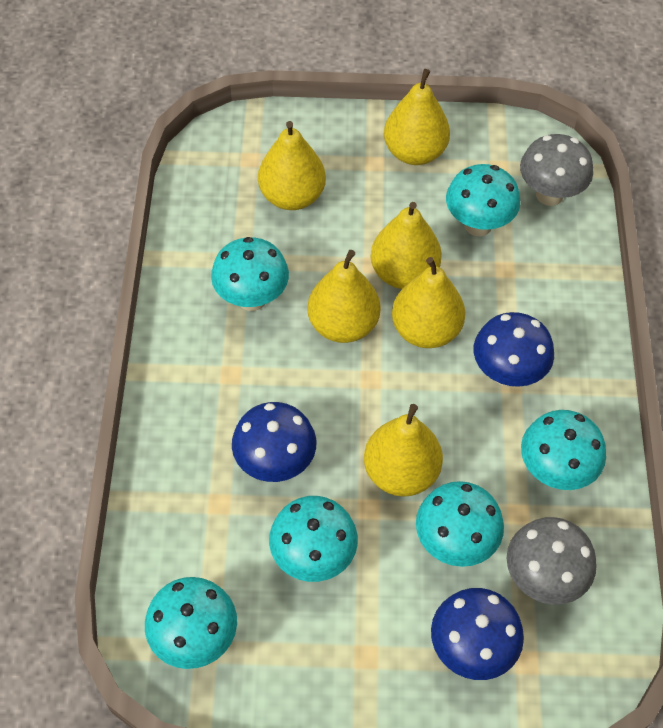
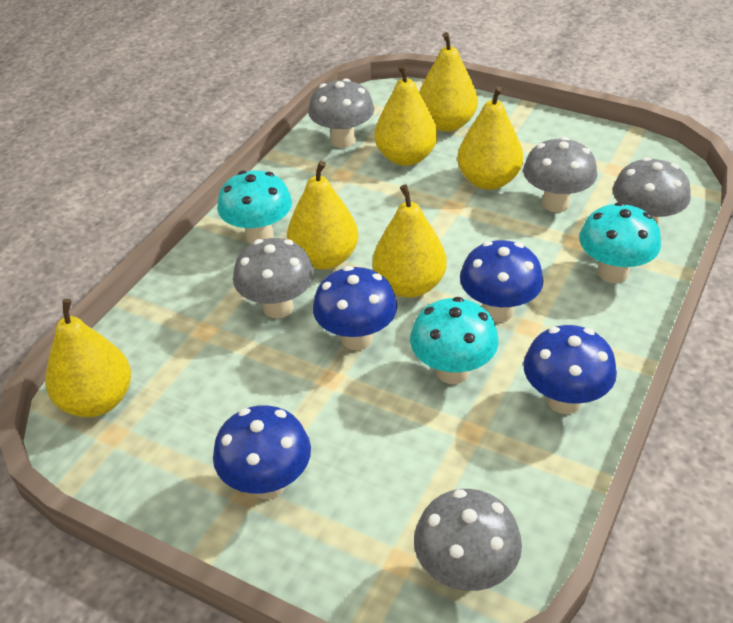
blue mushroom: [232,402,316,482] [431,588,524,680] [474,312,554,387] = 3 -> [213,405,311,499] [313,266,397,350] [460,240,544,322] [523,325,617,414] = 4
grey mushroom: [507,517,597,605] [520,134,593,206] = 2 -> [233,238,314,318] [308,78,374,148] [414,489,522,591] [523,137,597,212] [613,157,691,226] = 5
turquoise mushroom: [145,577,237,669] [211,237,289,311] [269,496,358,582] [416,481,504,567] [446,164,520,236] [521,410,606,490] = 6 -> [217,170,292,244] [410,297,499,384] [579,202,661,283] = 3

